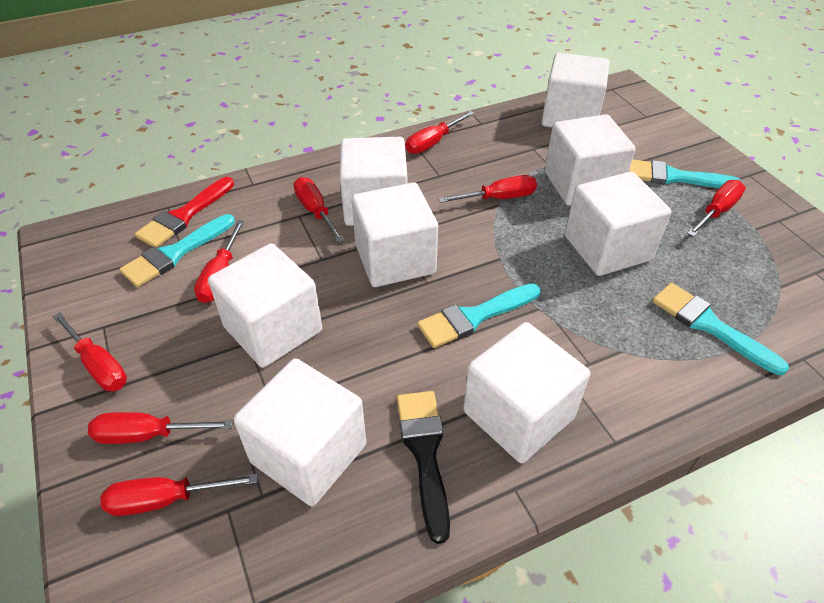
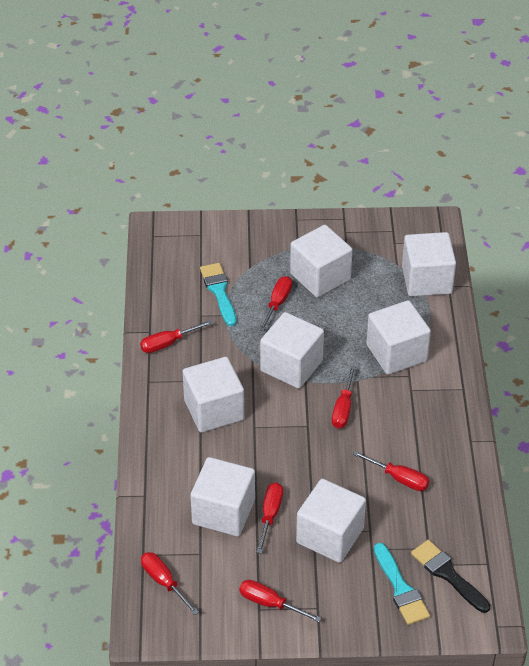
red brush: [135,177,234,248] = 1 -> none = 0
red screwdriver: [53,312,127,391] [88,412,233,444] [101,474,258,516] [194,220,245,303] [294,177,345,243] [405,111,475,154] [438,175,537,203] [687,180,746,237] = 8 -> [140,320,213,353] [141,552,199,615] [239,580,321,622] [256,482,283,554] [259,276,292,331] [332,366,356,428] [353,451,429,491] = 7
turquoise brush: [119,214,235,287] [417,283,541,348] [629,159,742,188] [652,283,789,375] = 4 -> [200,263,236,326] [374,543,430,625] = 2
white cube: [208,243,322,368] [234,358,366,506] [340,137,407,226] [351,182,438,287] [463,322,590,463] [542,53,610,128] [545,114,635,206] [565,172,671,276] = 8 -> [183,357,244,432] [190,457,255,536] [260,312,324,389] [290,225,353,297] [296,479,366,563] [366,300,431,375] [402,232,456,296] = 7

